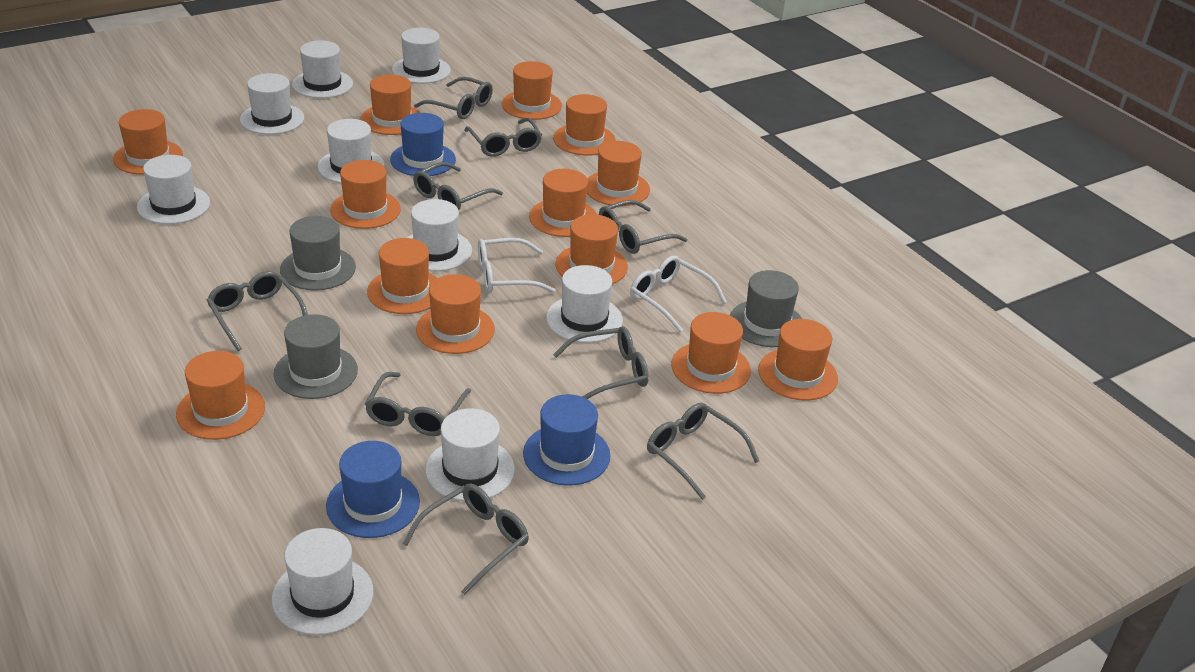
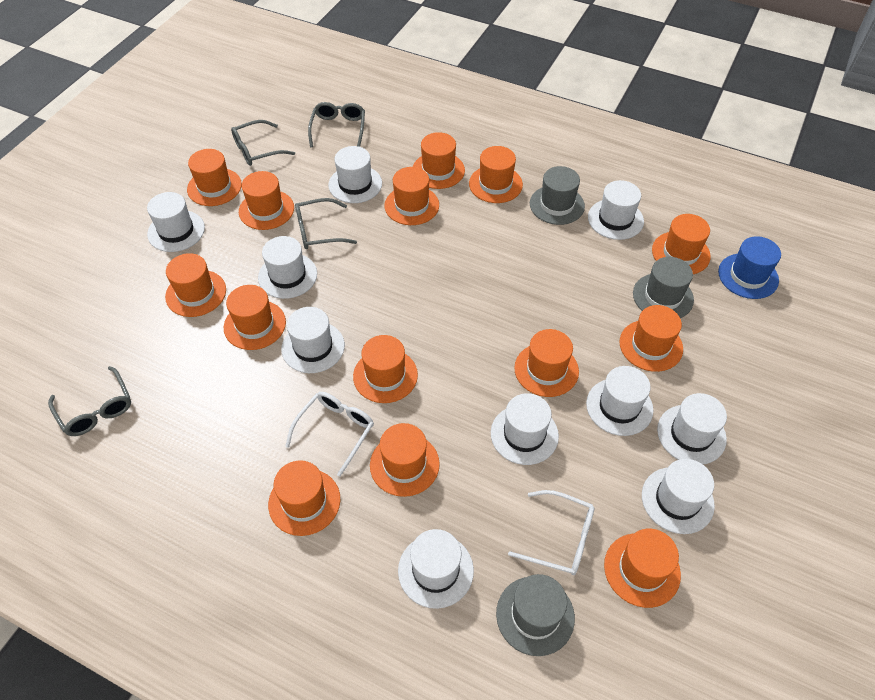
blue hat: [326,441,420,538] [390,113,456,176] [523,394,611,486] = 3 -> [718,236,781,299] = 1
grey glasses: [207,271,308,351] [365,372,471,436] [403,483,529,595] [413,162,503,210] [414,77,493,119] [464,117,542,157] [553,326,649,399] [599,200,687,254] [647,403,759,500] = 9 -> [48,366,131,436] [231,120,295,166] [295,198,357,249] [308,102,365,147] = 4
orange hat: [113,109,183,175] [176,351,265,440] [330,160,401,229] [360,74,421,135] [367,238,438,314] [416,274,495,354] [502,61,562,120] [529,169,597,237] [553,94,616,156] [556,214,628,284] [587,141,650,206] [671,312,751,394] [758,319,838,401] = 13 -> [165,253,226,317] [187,149,242,206] [224,285,286,350] [239,171,294,230] [268,460,341,536] [353,335,418,403] [370,423,440,497] [384,167,439,225] [413,132,465,189] [469,146,523,203] [514,329,579,397] [604,529,681,608] [619,305,683,372] [652,214,711,274] = 14
white hat: [137,155,210,224] [240,73,304,135] [271,528,373,635] [292,40,353,98] [318,119,385,183] [392,28,451,84] [407,199,472,271] [425,408,515,501] [546,265,623,343] = 9 -> [147,192,205,252] [258,236,317,299] [281,307,345,373] [328,146,382,203] [398,529,474,609] [491,393,559,465] [586,366,653,436] [588,180,644,240] [642,459,715,534] [657,393,727,464] = 10

